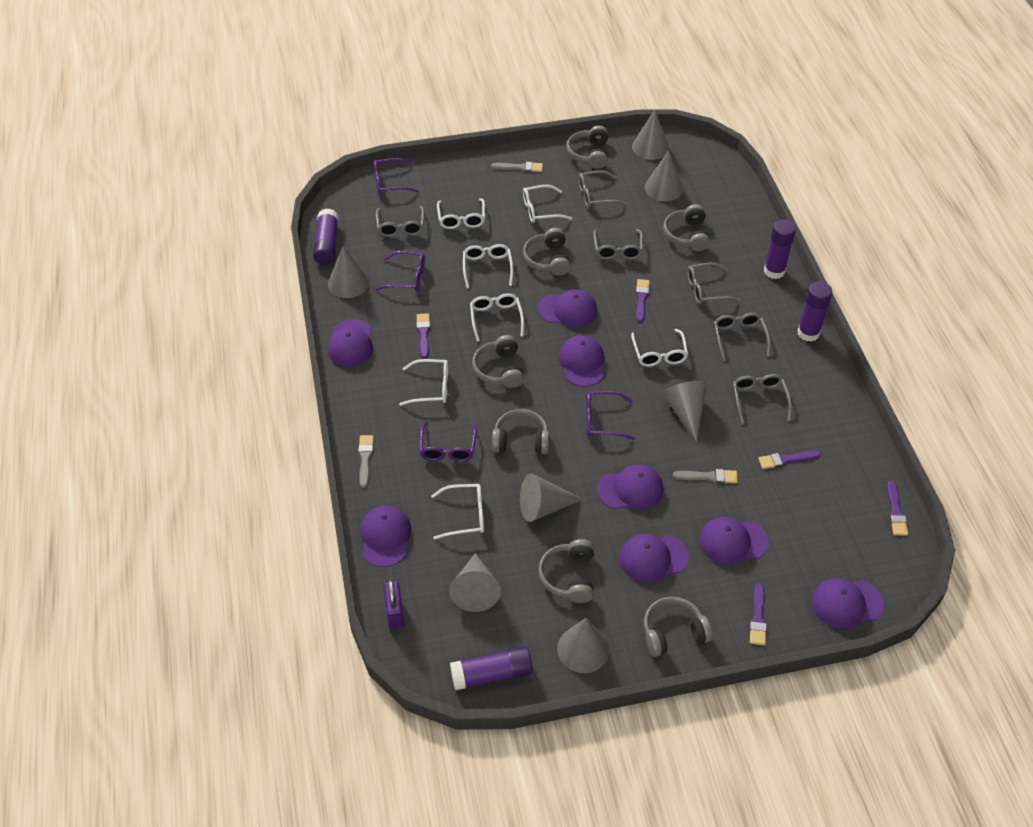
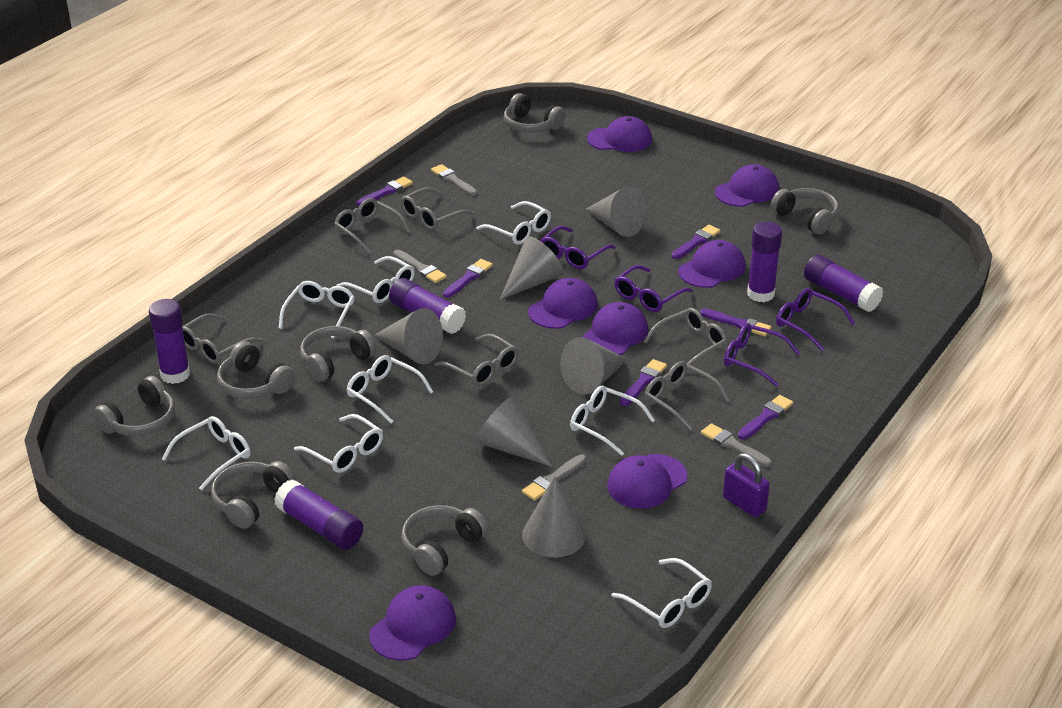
grey brush: [358,435,374,488] [491,162,543,172] [673,469,738,483] = 3 -> [393,250,447,283] [431,164,477,196] [522,454,587,501] [701,423,772,467] = 4
grey cone: [328,246,369,298] [449,553,501,612] [520,473,584,522] [557,618,609,673] [632,110,669,160] [645,150,683,201] [662,381,707,442] = 7 -> [375,308,443,364] [475,396,552,467] [500,236,564,300] [522,476,586,558] [560,337,628,395] [585,186,646,237] = 6
purple brush: [416,313,430,359] [636,279,650,323] [750,583,767,645] [758,450,821,469] [887,480,908,536] = 5 -> [357,176,413,206] [443,259,493,298] [620,359,667,406] [671,225,720,259] [700,308,772,336] [738,395,793,440] = 6
purple cap: [328,319,373,366] [360,505,411,567] [538,289,597,327] [559,335,604,387] [597,464,664,509] [619,534,689,582] [699,517,769,564] [811,578,884,628] = 8 -> [369,585,456,661] [528,278,598,329] [582,302,648,355] [587,116,652,152] [607,454,688,509] [678,240,746,288] [715,164,779,207] = 7
purple glue stick: [313,208,339,265] [450,647,533,691] [764,220,796,279] [797,281,832,342] = 4 -> [149,299,190,384] [274,479,363,550] [389,278,466,334] [747,222,782,302] [804,255,883,312] = 5
white glasses: [399,359,448,406] [431,484,484,540] [437,198,485,229] [463,244,513,288] [470,293,524,342] [523,185,572,223] [631,329,688,366] = 7 -> [162,416,251,491] [279,281,355,339] [294,414,383,473] [336,256,415,303] [346,355,433,423] [476,201,551,245] [570,386,655,456] [612,558,712,628] = 8

